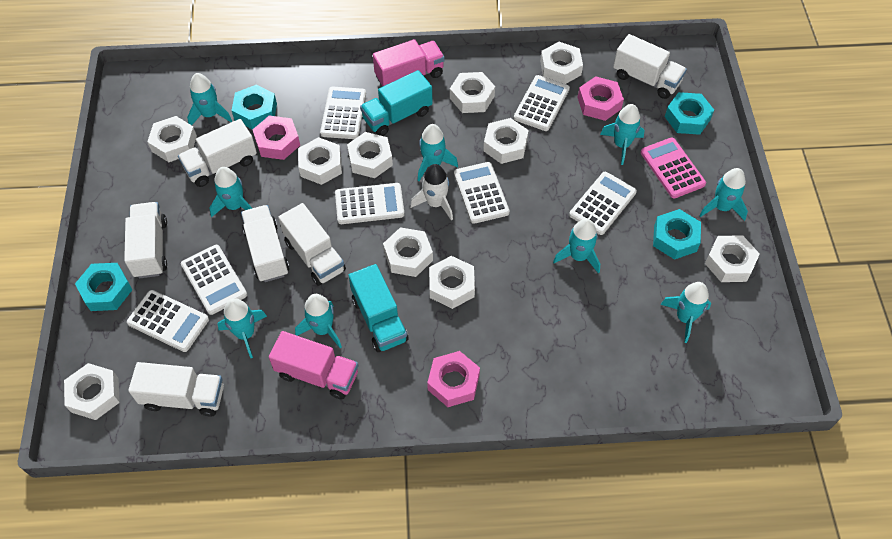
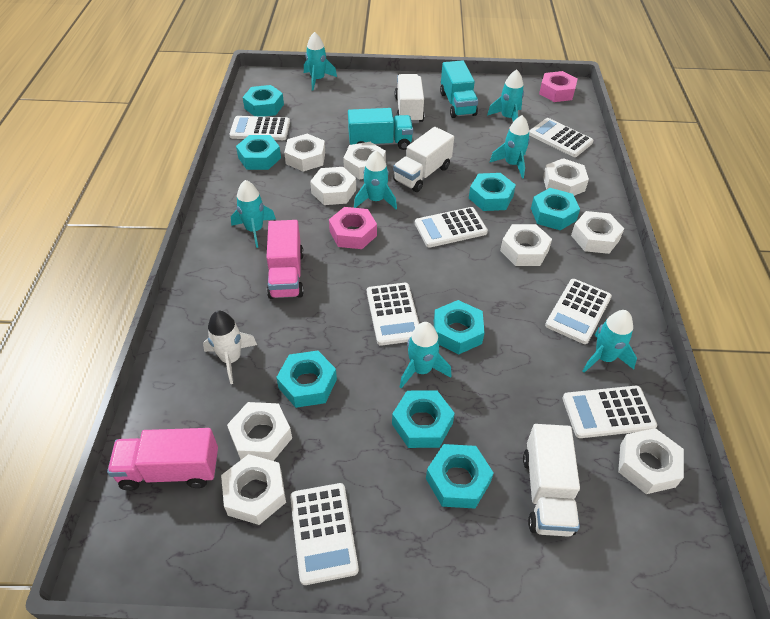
pink calculator: [640,137,706,199] = 1 -> none = 0
pink nut: [252,115,300,160] [427,351,480,407] [577,76,624,121] = 3 -> [329,207,377,249] [539,71,578,102] = 2
turquoise nut: [75,263,132,311] [232,85,277,129] [653,209,701,260] [665,92,714,135] = 4 -> [236,135,281,170] [243,85,284,117] [276,351,337,408] [392,390,455,448] [426,444,494,509] [434,300,485,354] [469,173,516,211] [531,188,580,230] = 8
turquoise rocket: [187,73,232,125] [209,167,252,217] [218,298,267,358] [295,294,342,348] [418,124,458,181] [553,219,600,274] [600,104,645,165] [660,282,711,343] [699,168,748,221] = 9 -> [231,180,276,248] [304,32,337,90] [354,150,397,209] [400,322,451,389] [487,70,524,122] [490,115,530,179] [583,310,637,373] = 7
white nut: [64,363,120,420] [147,116,197,162] [298,137,342,185] [347,132,393,178] [383,227,433,277] [429,256,475,309] [450,72,495,113] [483,118,529,164] [540,42,583,84] [705,235,760,282] = 10 -> [221,454,286,525] [227,402,292,461] [284,134,325,171] [310,167,356,205] [343,142,386,180] [500,224,552,266] [543,158,589,196] [571,211,624,254] [618,428,684,494] = 9
white truck: [124,202,167,278] [128,362,224,416] [178,119,257,187] [241,205,289,282] [278,203,346,286] [613,34,687,99] = 6 -> [393,127,454,192] [395,74,424,123] [523,424,580,536] = 3

